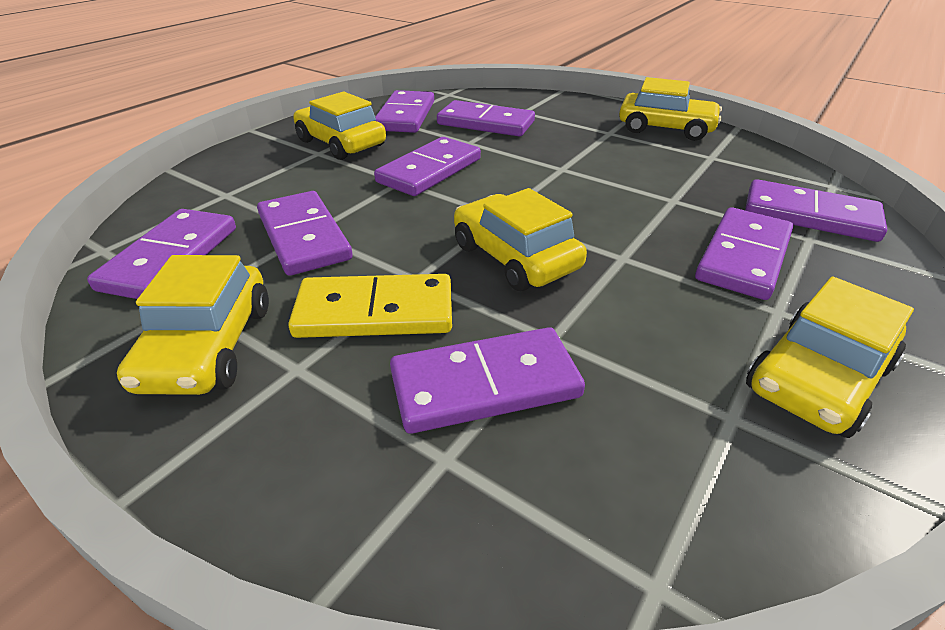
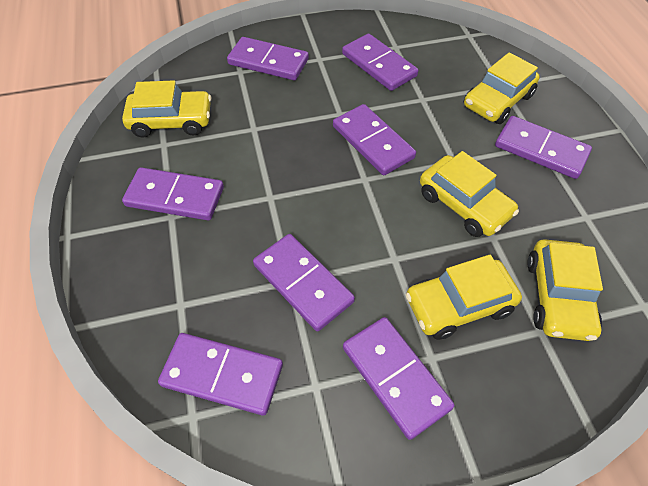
yellow domino: [288,274,452,338] = 1 -> none = 0

